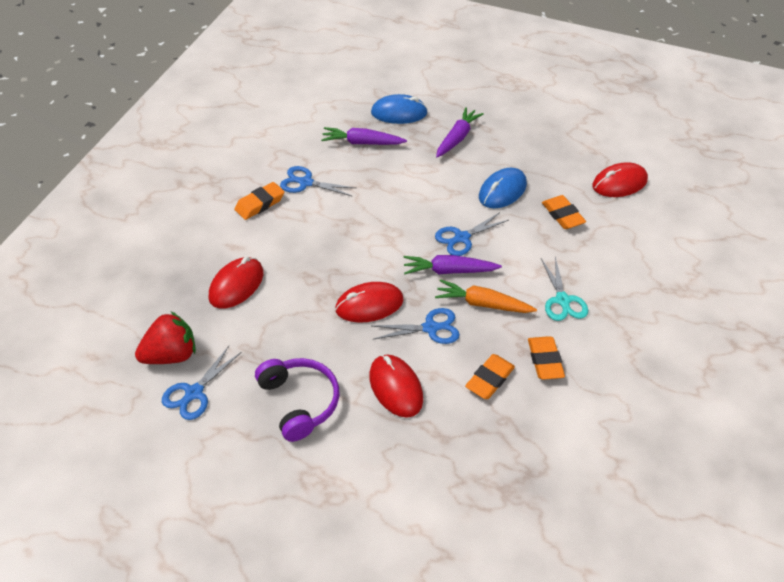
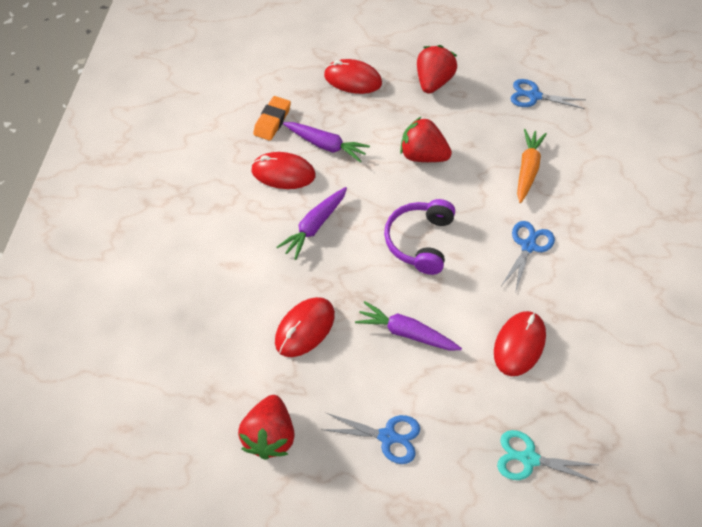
blue mouse: [371,94,428,124] [479,168,527,208] = 2 -> none = 0
blue scissors: [162,346,242,420] [280,166,356,197] [373,308,460,344] [435,212,509,256] = 4 -> [321,413,420,464] [501,221,555,294] [511,79,585,109] = 3
orange eraser: [234,182,285,220] [465,354,515,399] [528,336,565,380] [542,195,586,229] = 4 -> [253,96,291,141] = 1
red strawberry: [135,312,196,364] = 1 -> [238,395,295,460] [400,116,452,162] [417,45,457,94] = 3

